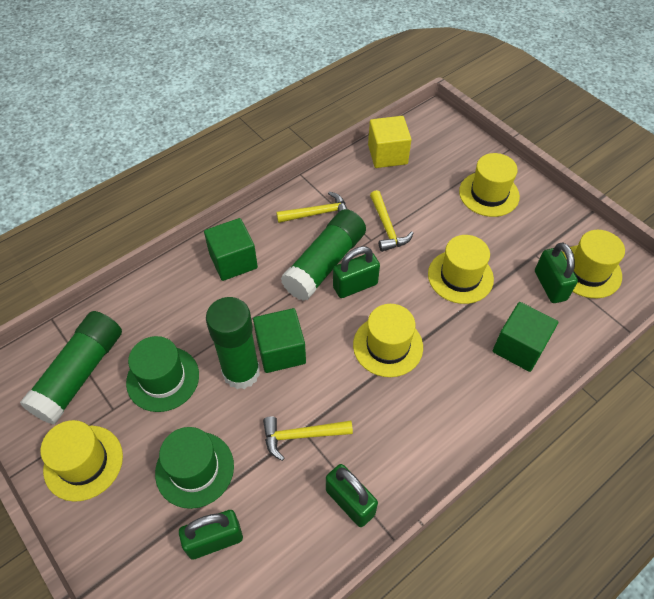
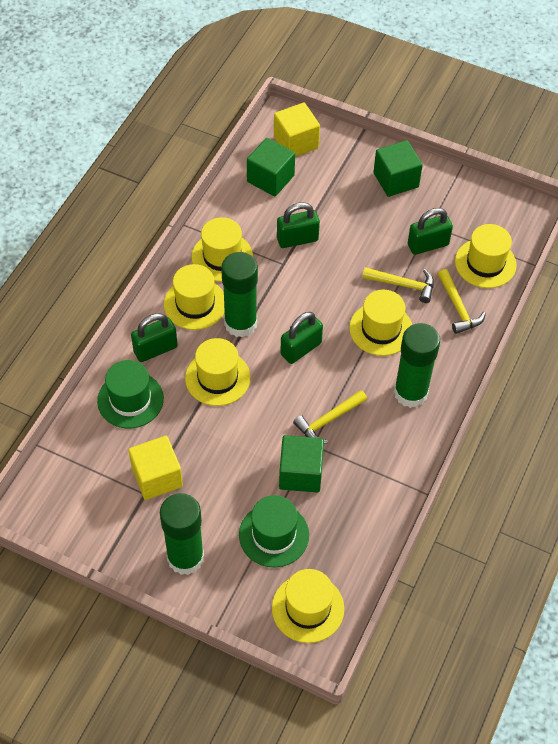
yellow cube: [368,116,411,168] = 1 -> [128,436,183,500] [274,102,320,157] = 2
yellow hat: [40,420,123,502] [353,304,423,377] [428,235,494,304] [459,153,520,217] [562,230,625,299] = 5 -> [164,264,225,330] [185,338,250,406] [192,217,253,282] [272,569,344,643] [349,290,412,356] [455,224,517,288] = 6

